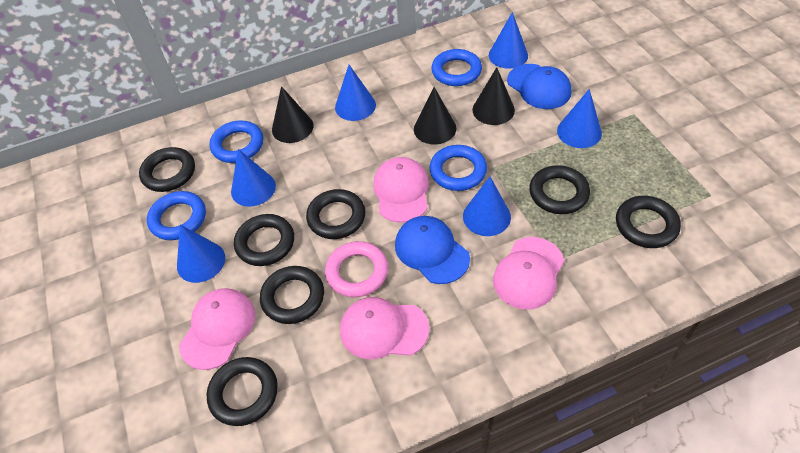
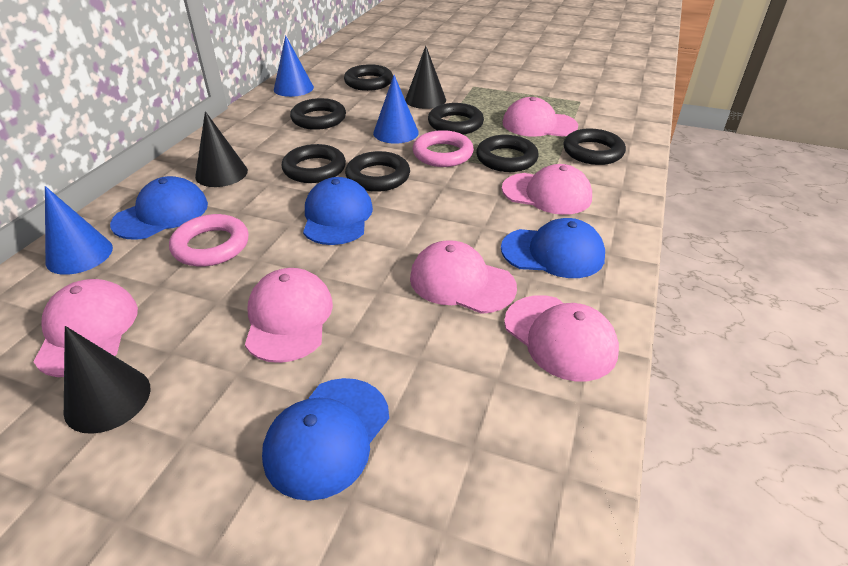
blue cap: [395,216,470,284] [507,64,572,109] = 2 -> [110,176,208,240] [262,378,389,501] [303,177,373,245] [501,218,605,278] = 4
blue cone: [177,225,225,283] [231,149,276,207] [335,65,376,121] [463,177,511,236] [489,12,528,69] [557,89,602,148] = 6 -> [45,186,113,275] [274,35,314,97] [373,75,419,144] = 3
blue ring: [147,191,206,240] [209,120,263,163] [430,145,487,191] [431,49,482,86] = 4 -> none = 0
pink cap: [179,288,256,370] [340,297,429,359] [373,157,429,223] [493,237,564,309] = 4 -> [34,279,138,377] [245,268,333,363] [410,240,517,314] [502,164,592,215] [503,97,578,137] [504,295,619,381] = 6
pink ring: [325,241,388,297] = 1 -> [169,214,249,267] [413,130,474,167] = 2

